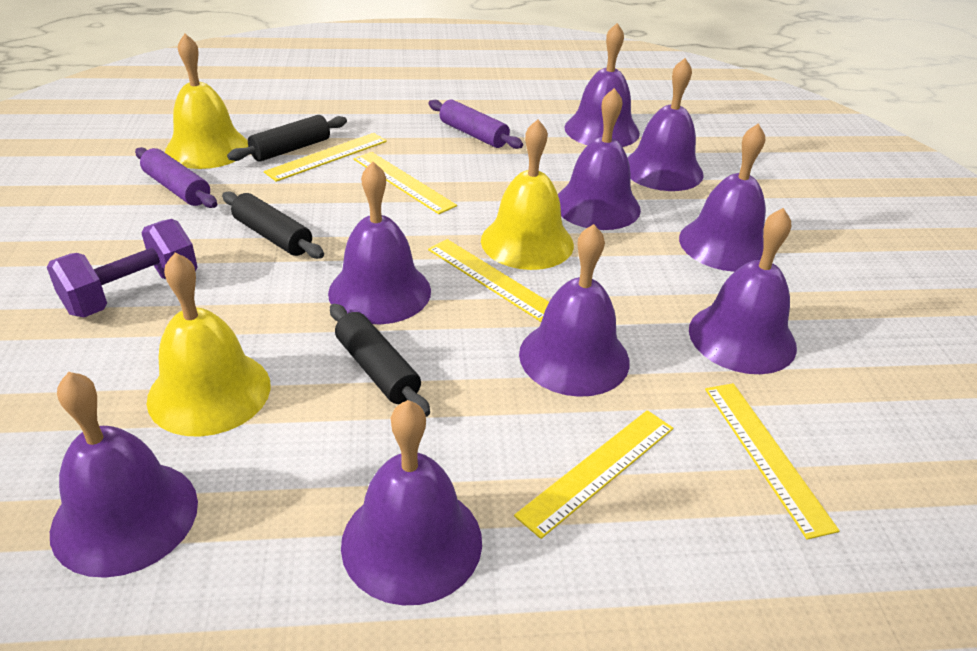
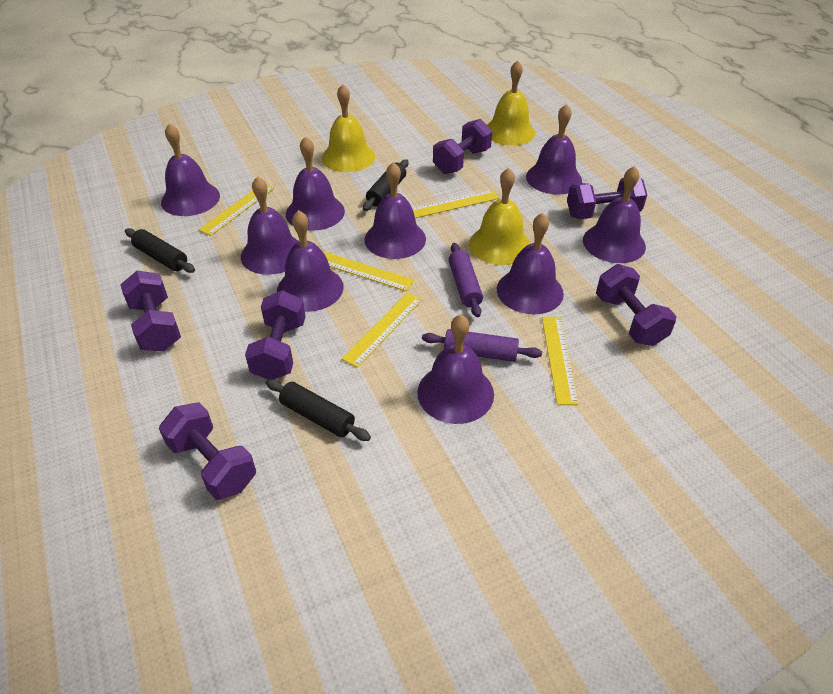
purple dumbbell: [47,219,198,317] = 1 -> [120,271,181,351] [159,402,256,500] [245,290,306,379] [433,119,492,174] [567,178,647,219] [596,264,677,346] = 6

